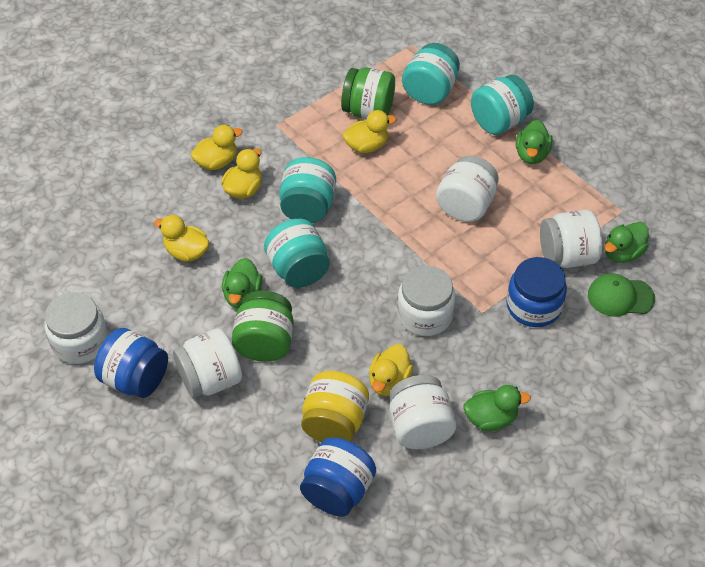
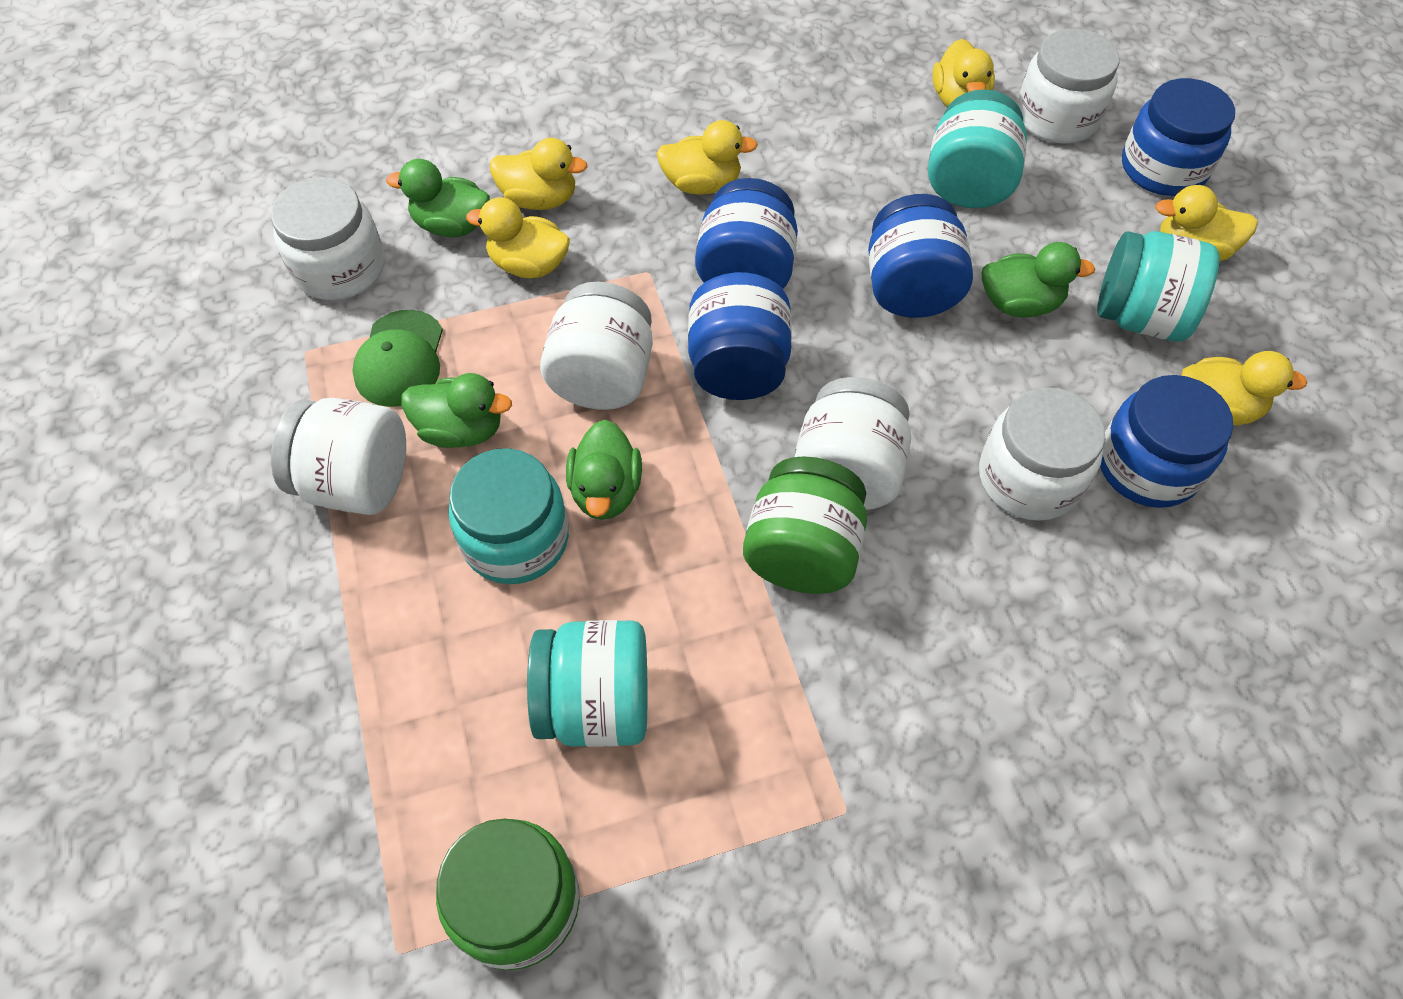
blue jar: [94,328,168,398] [300,437,376,517] [507,257,567,327] = 3 -> [688,272,792,400] [695,178,798,289] [868,194,973,318] [1100,375,1233,508] [1122,78,1235,196] = 5
yellow duck: [154,215,210,262] [191,125,242,170] [221,148,262,199] [343,110,396,153] [369,344,413,396] = 5 -> [466,197,570,278] [490,138,587,210] [656,120,758,195] [932,39,995,107] [1155,185,1258,261] [1182,351,1307,425] = 6
yellow jar: [301,371,369,442] = 1 -> none = 0

